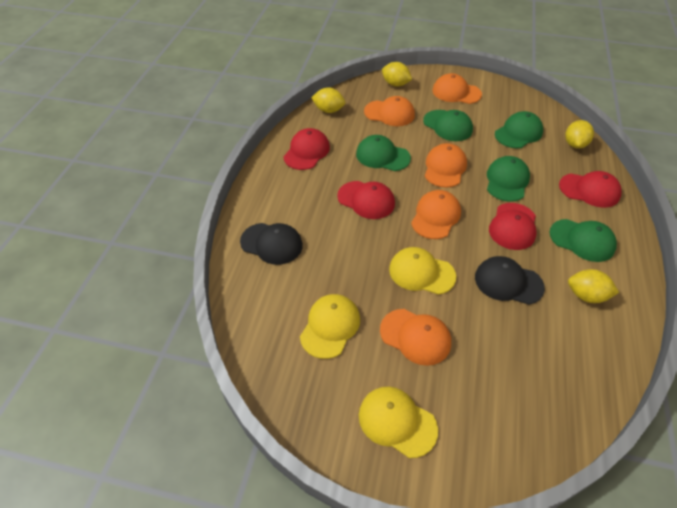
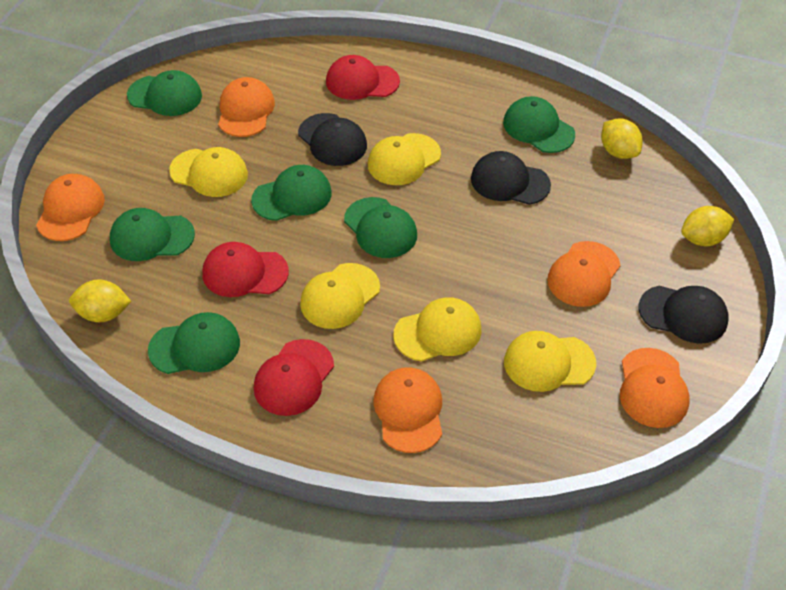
black cap: [240,223,303,265] [475,256,545,305] = 2 -> [298,113,367,166] [471,151,551,205] [638,286,729,344] = 3
green cap: [356,135,411,171] [423,110,473,141] [487,156,530,202] [495,111,543,148] [549,219,617,262] = 5 -> [110,208,195,261] [127,70,202,116] [148,312,240,374] [251,165,332,221] [344,197,417,258] [503,96,575,153] = 6
red cap: [283,128,330,170] [337,181,395,219] [489,203,536,250] [559,171,622,208] = 4 -> [202,242,289,297] [254,339,334,416] [326,55,400,100] = 3
yellow cap: [300,294,360,359] [359,387,438,458] [389,247,456,295] = 3 -> [169,147,248,197] [300,263,380,329] [368,133,441,185] [393,297,481,362] [504,331,596,392] = 5
yellow lemon: [311,87,345,113] [382,62,412,87] [565,120,594,149] [568,269,619,303] = 4 -> [69,279,131,322] [601,119,643,159] [681,206,734,246] = 3

